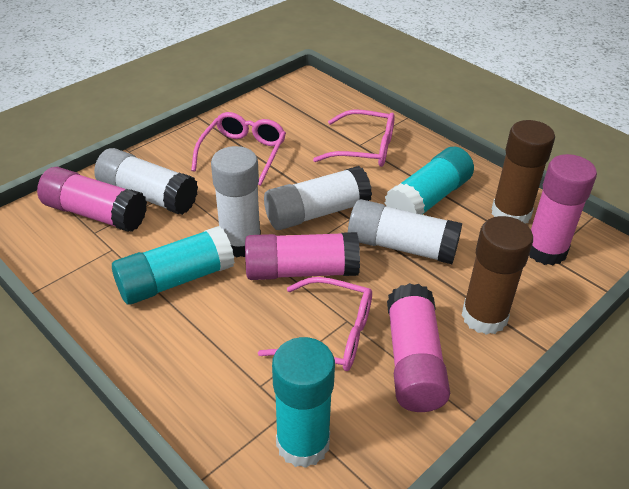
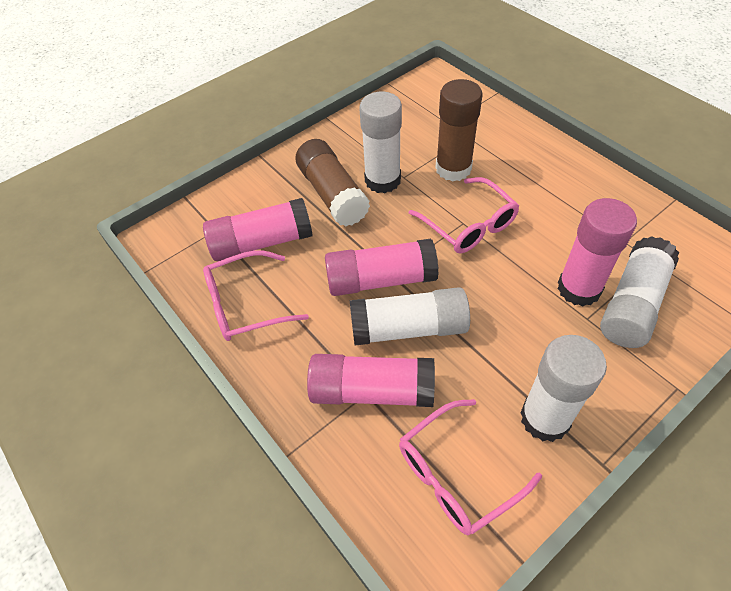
turquoise glue stick: [112,226,235,305] [272,337,335,468] [385,147,474,215] = 3 -> none = 0

